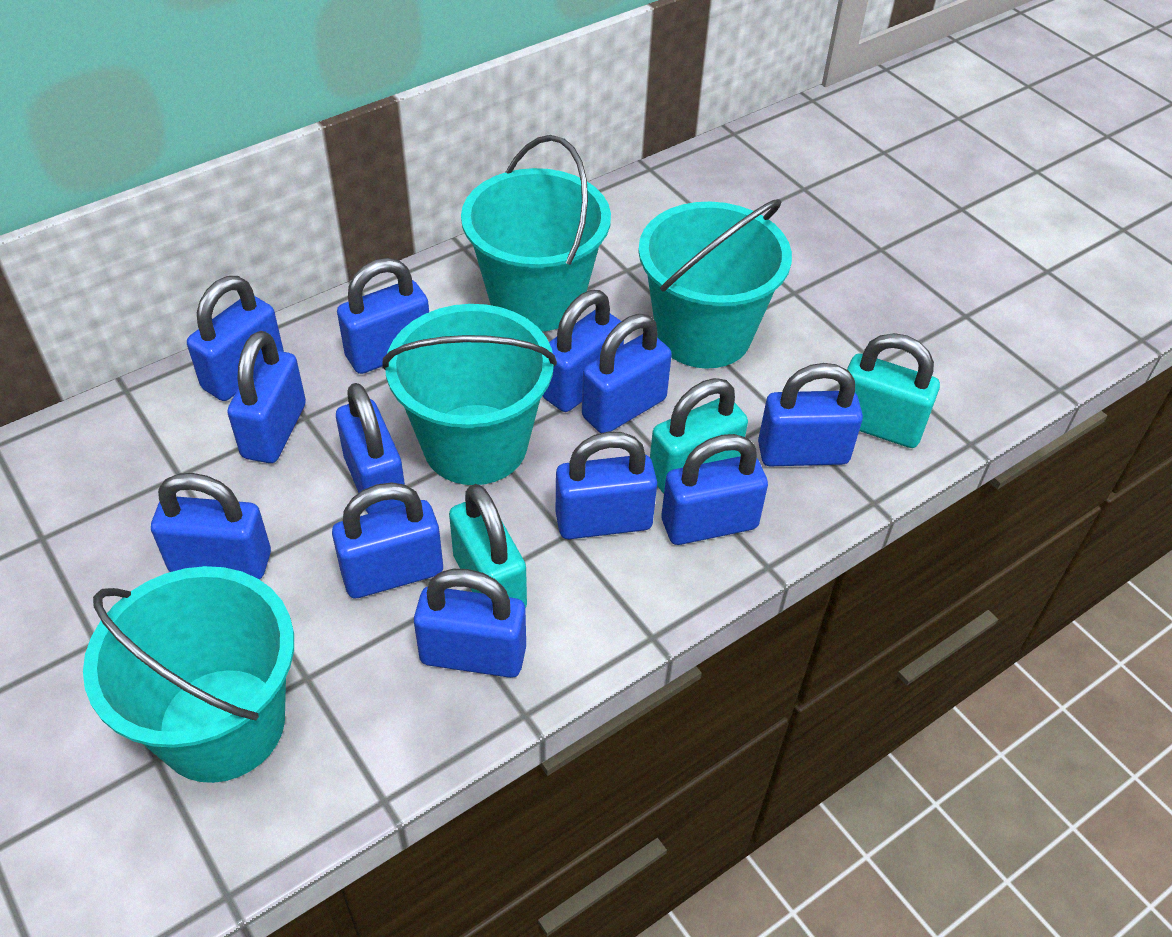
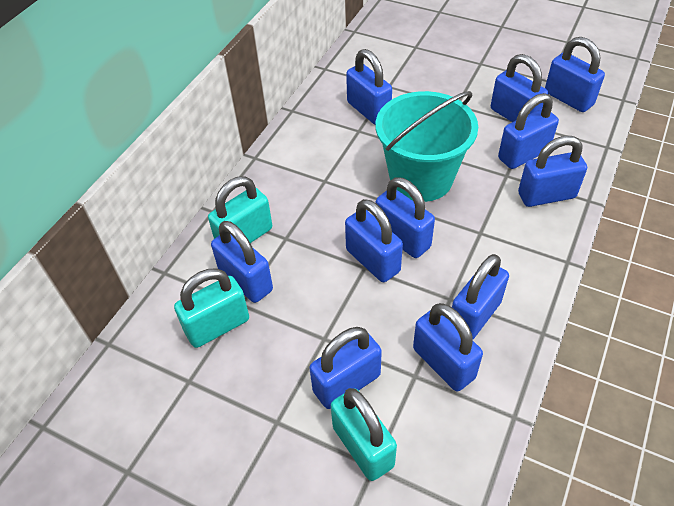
blue padlock: [151,473,271,579] [187,276,284,401] [227,331,306,463] [332,482,443,598] [336,383,405,514] [337,258,429,374] [414,569,526,678] [543,290,624,412] [556,432,657,539] [582,314,672,433] [661,434,768,545] [758,363,863,466] = 12 -> [211,221,273,303] [309,327,382,409] [345,199,403,282] [346,49,392,125] [376,177,435,258] [413,303,483,391] [452,254,509,339] [491,54,548,122] [498,93,559,169] [518,136,587,207] [545,37,605,112] = 11
turquoise bucket: [83,566,294,783] [383,304,557,485] [461,135,611,331] [638,199,792,369] = 4 -> [376,91,478,202] = 1

